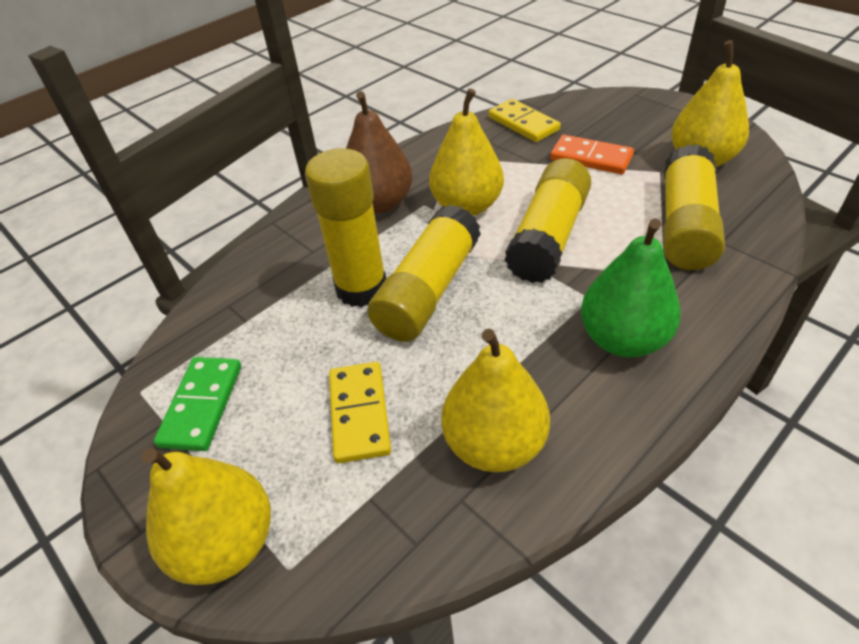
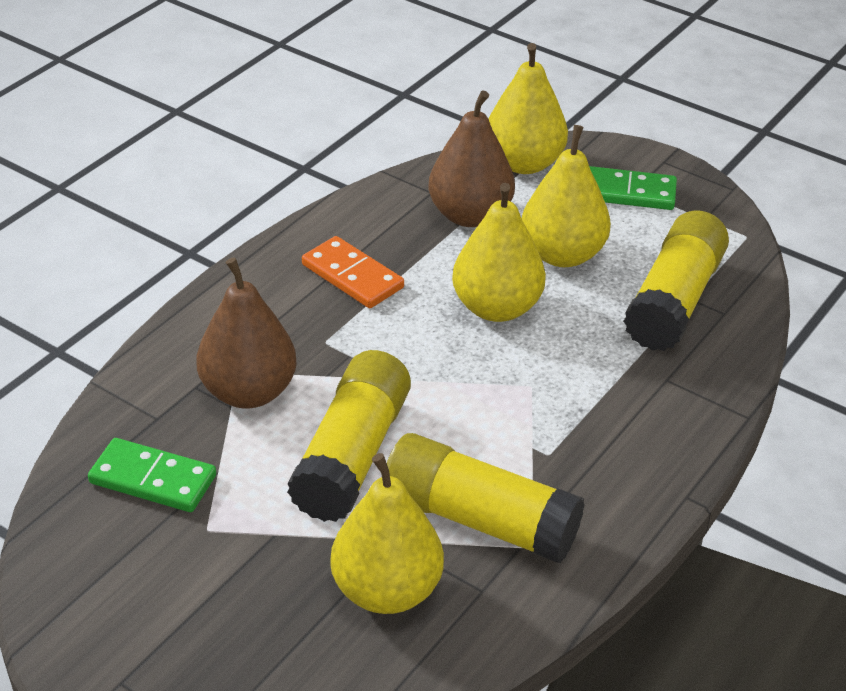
brown pear: [346,91,413,214] = 1 -> [196,257,297,408] [429,90,515,227] = 2
green domino: [154,357,241,451] = 1 -> [88,438,216,512] [589,166,677,210] = 2
green pear: [581,218,681,357] = 1 -> none = 0
yellow domino: [329,362,391,463] [489,99,561,142] = 2 -> none = 0
yellow glue stick: [305,148,386,307] [367,204,481,342] [504,158,591,283] [664,144,725,270] = 4 -> [287,350,411,522] [387,433,585,563] [623,210,729,351] = 3

